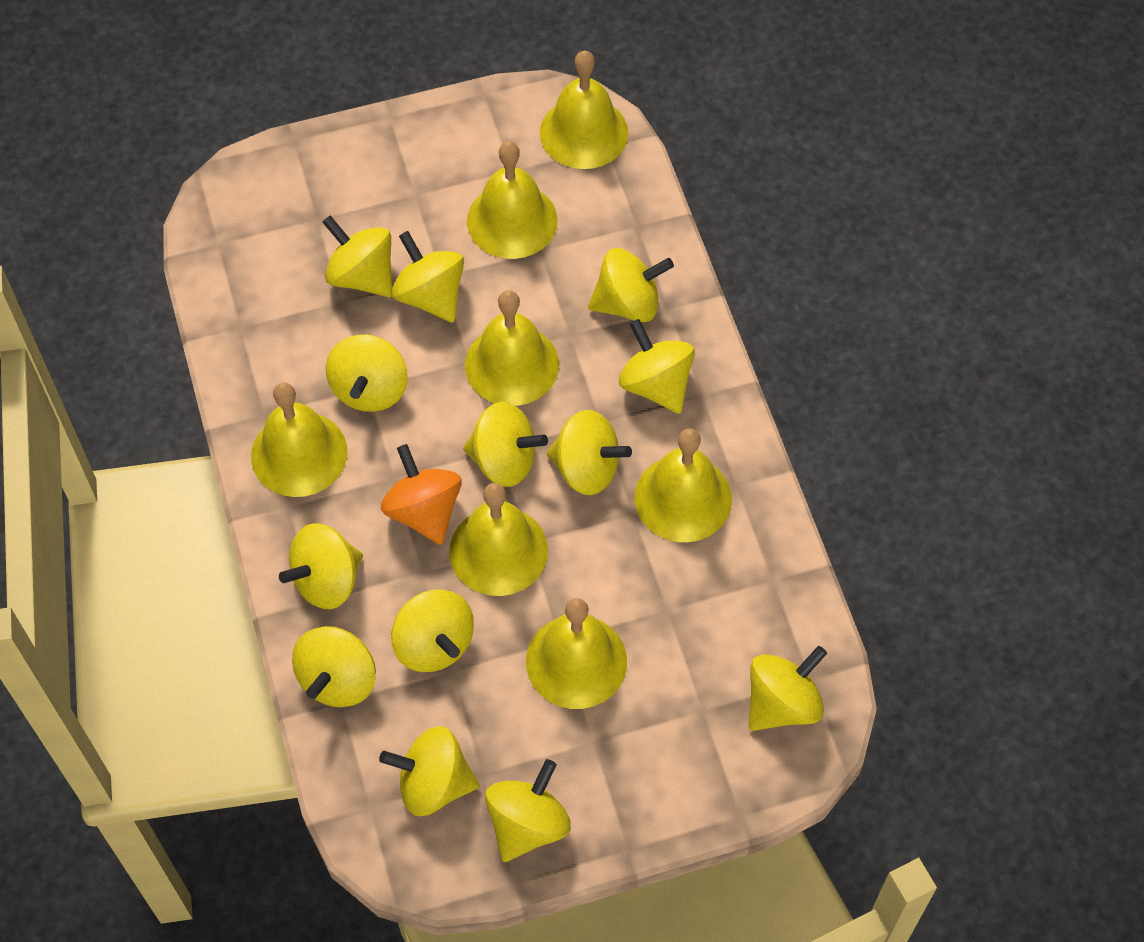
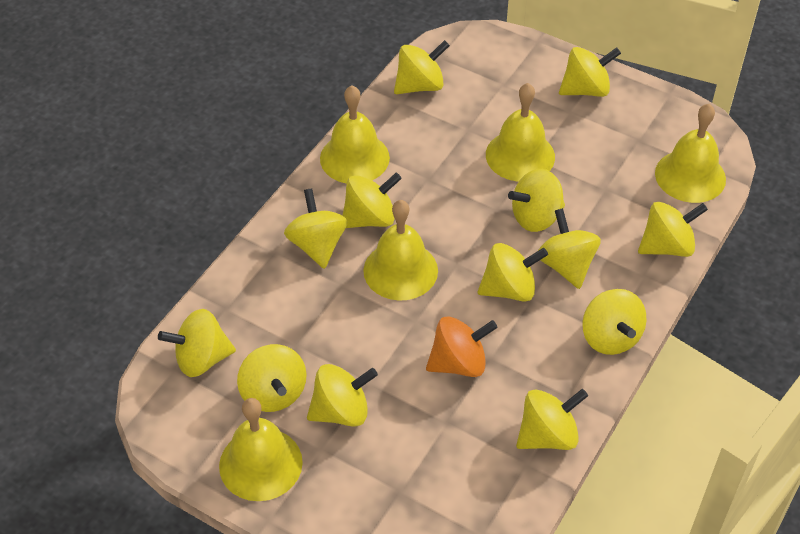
yellow bell: [251,382,347,497] [449,483,548,596] [465,290,559,406] [467,141,558,259] [526,598,627,709] [540,51,628,169] [635,428,732,542] = 7 -> [219,398,303,501] [320,85,390,184] [363,200,438,301] [486,83,555,181] [655,104,726,203] = 5

